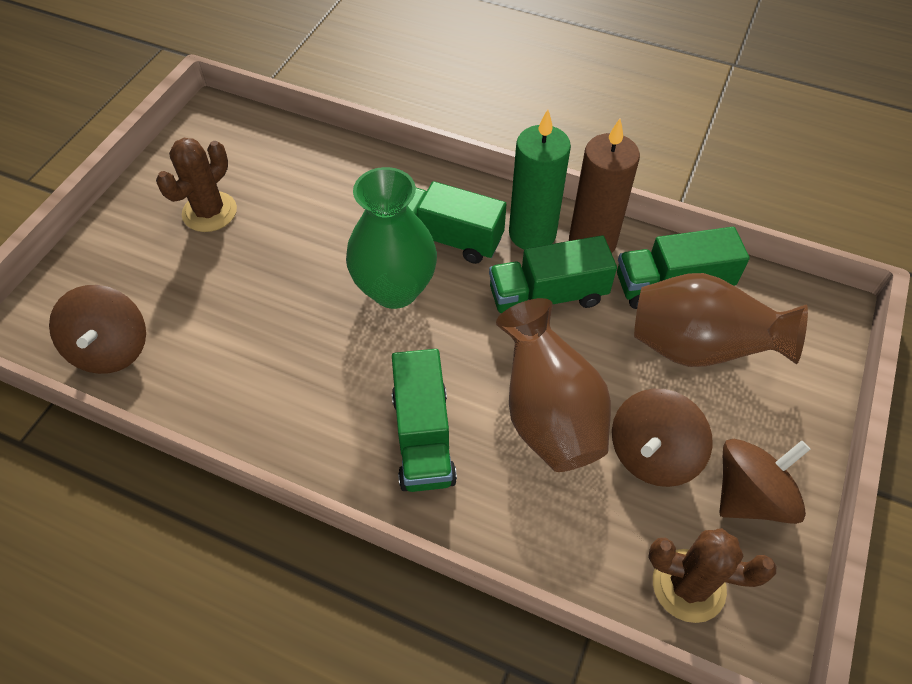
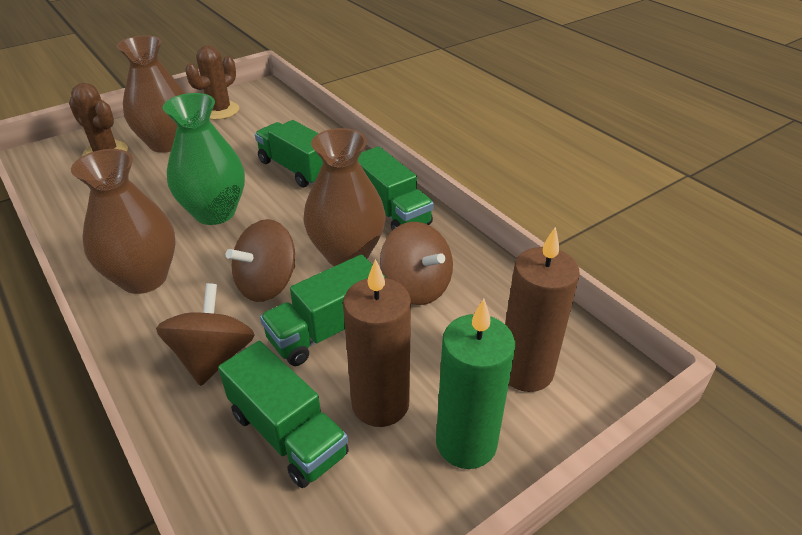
brown candle: [569,119,640,253] = 1 -> [343,259,411,427] [505,227,580,392] = 2
brown vase: [496,298,611,472] [634,273,808,367] = 2 -> [71,149,176,294] [117,35,186,153] [303,128,385,266] = 3

